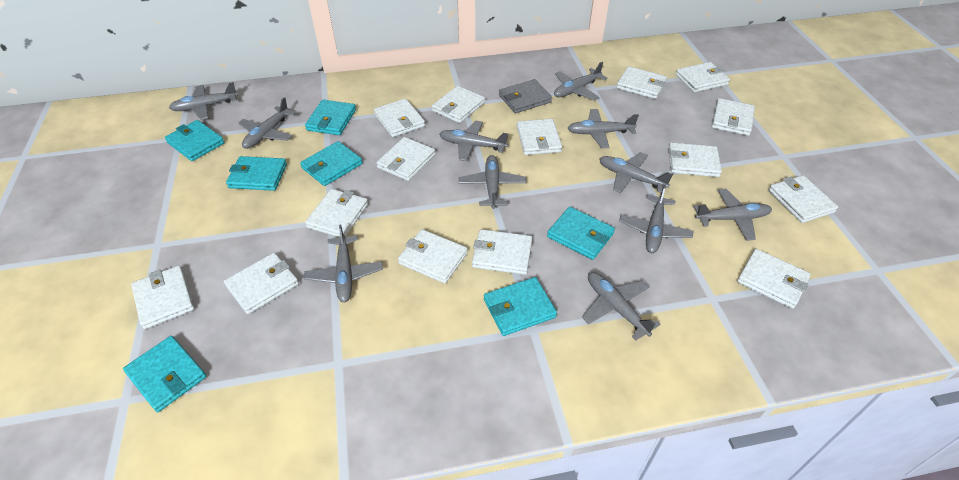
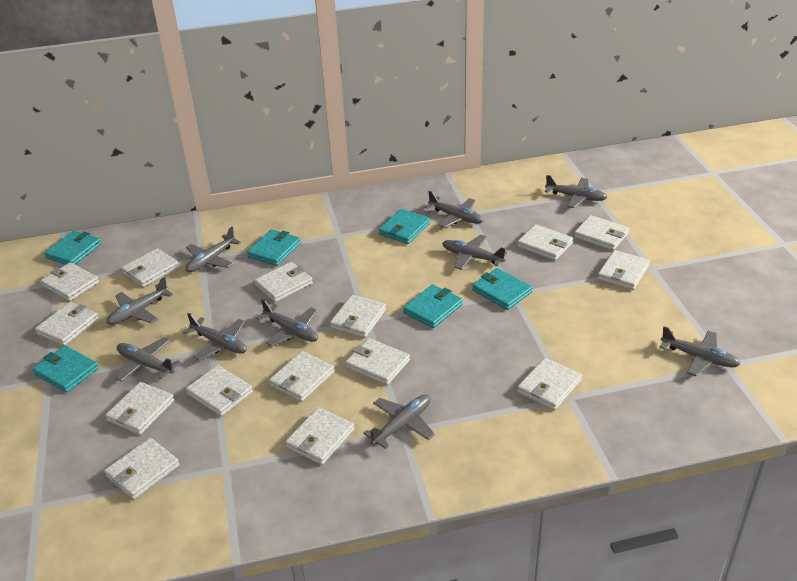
grey plane: [169,82,238,120] [239,97,296,149] [304,224,383,303] [439,121,508,161] [459,155,526,209] [554,62,607,100] [567,109,639,148] [582,272,661,340] [599,152,673,193] [619,185,694,253] [693,189,772,241] = 11 -> [107,277,173,325] [115,337,181,382] [183,313,247,361] [185,227,241,272] [256,299,318,347] [363,394,435,449] [424,191,483,228] [442,235,507,270] [545,175,607,208] [659,326,740,376] = 10
grey wallet: [499,79,552,113] = 1 -> none = 0
turquoise wallet: [123,336,206,412] [165,120,225,161] [226,156,287,191] [300,141,363,186] [305,99,356,135] [484,277,557,336] [547,207,615,260] = 7 -> [32,345,99,393] [45,231,101,265] [247,229,301,266] [379,209,430,244] [403,284,463,328] [472,268,532,310] = 6

